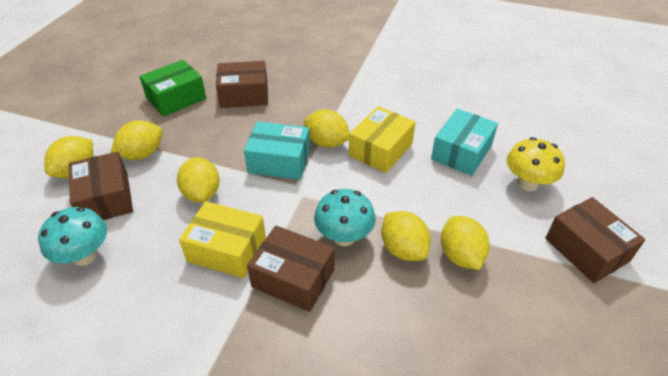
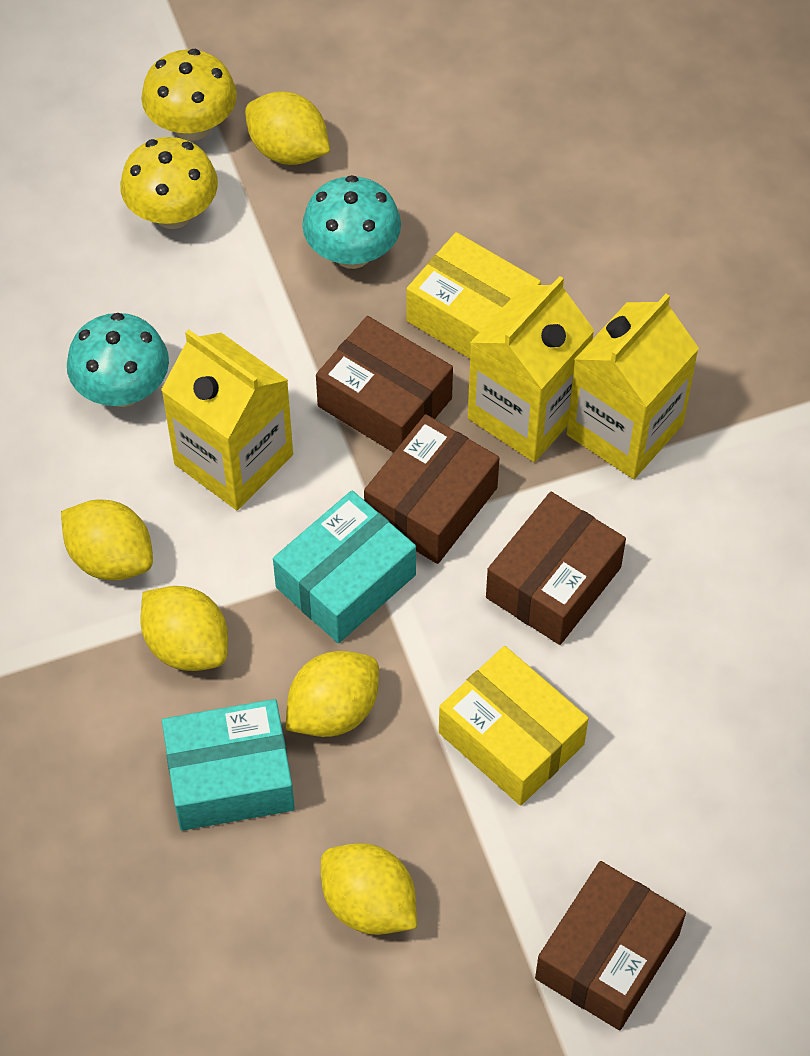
green box: [139,60,206,117] = 1 -> none = 0
yellow carton: none = 0 -> [161,330,293,510] [468,276,595,462] [566,294,699,479] = 3
yellow lemon: [44,136,93,178] [111,120,163,160] [177,157,220,203] [304,110,350,148] [381,211,431,261] [441,216,490,270] = 6 -> [61,499,153,581] [140,586,228,671] [245,91,330,165] [286,651,379,737] [321,843,417,935] = 5
yellow mushroom: [507,137,565,191] = 1 -> [120,137,218,229] [141,49,237,141] = 2

